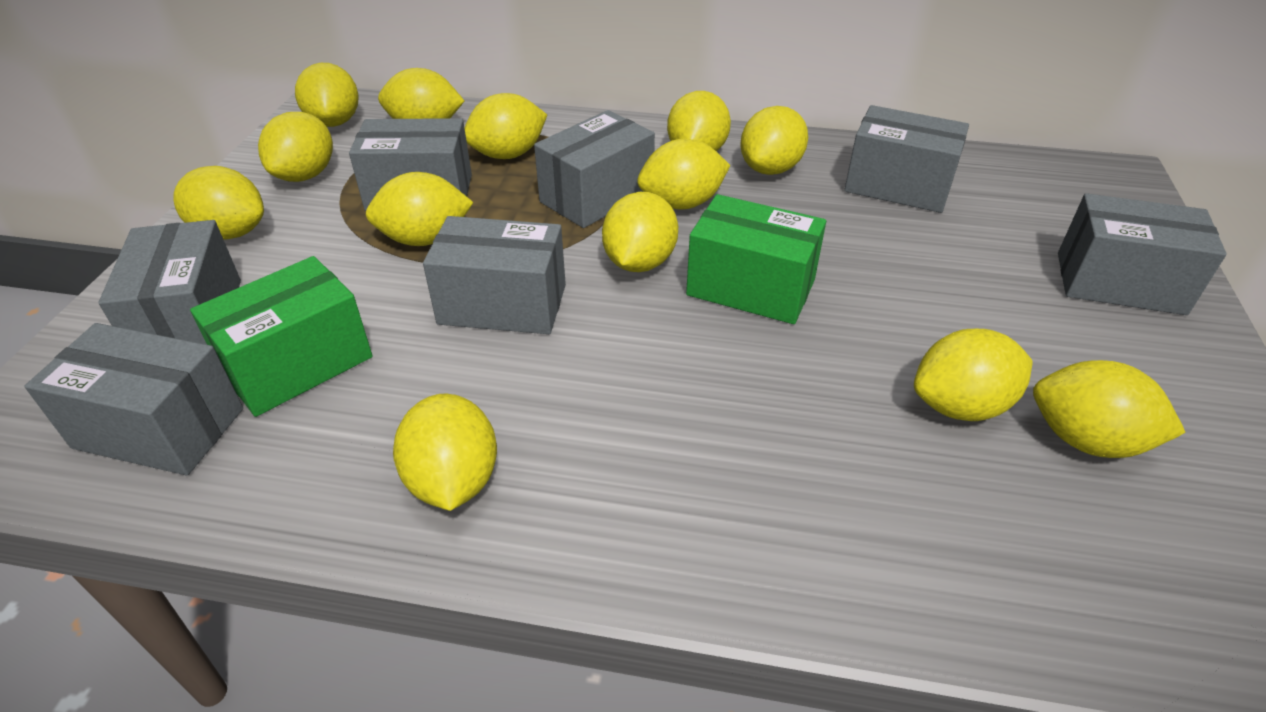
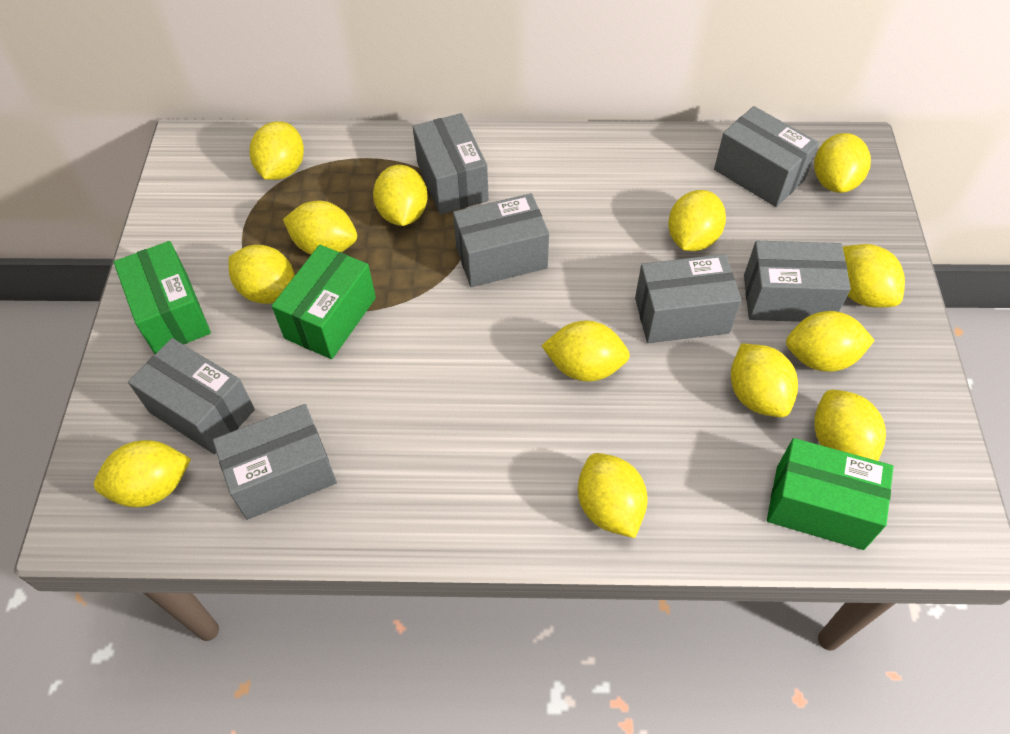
green box: [190,256,373,417] [686,194,826,324] = 2 -> [114,241,211,354] [272,245,376,359] [767,438,893,550] = 3

